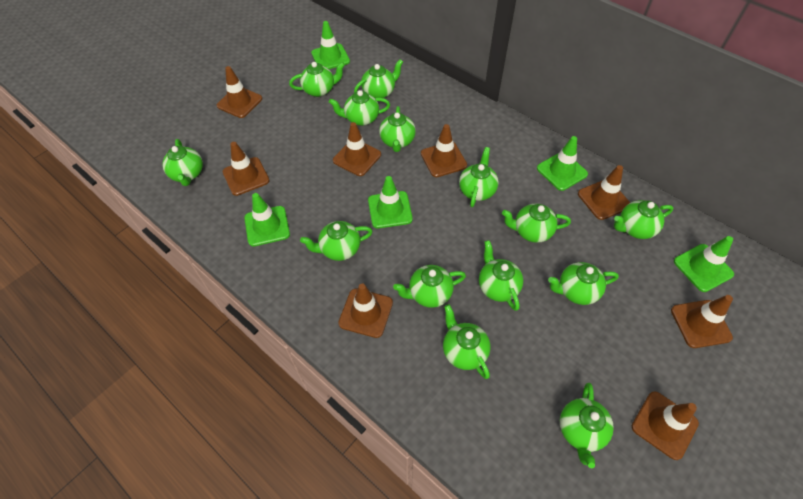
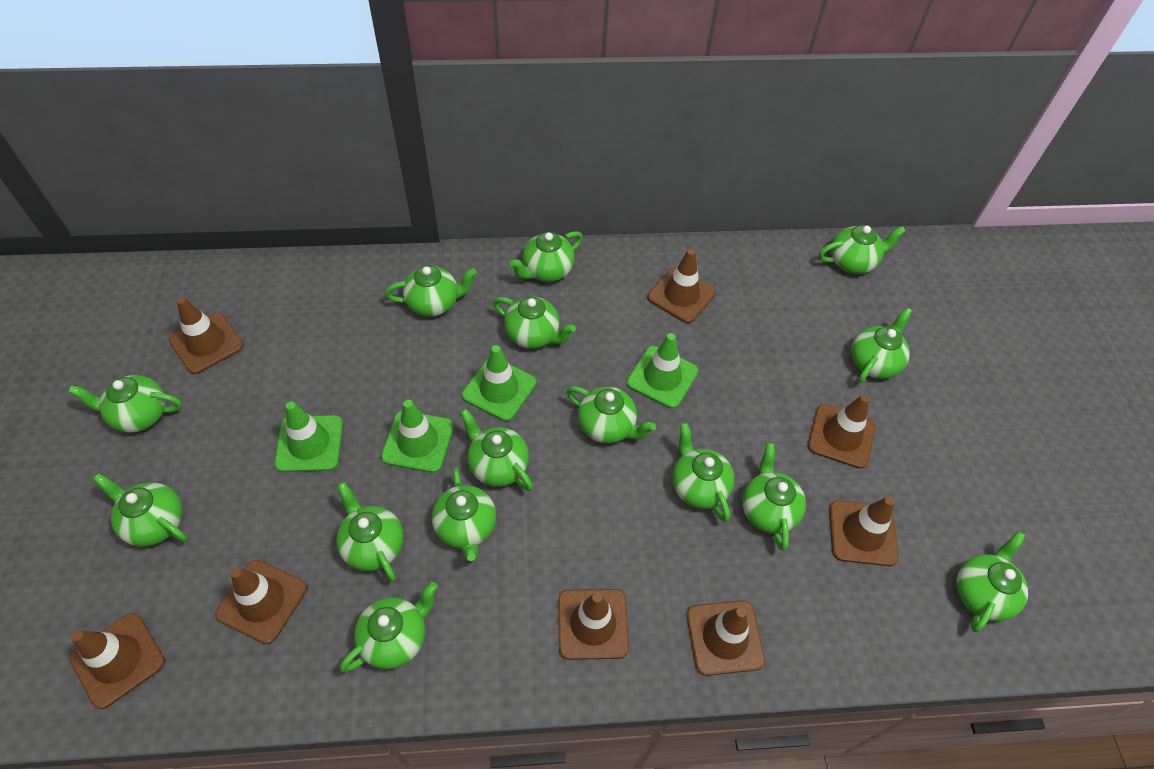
green teapot: [162,139,203,186] [289,62,345,97] [300,221,373,261] [329,90,390,126] [354,59,403,98] [379,106,416,152] [393,265,466,308] [443,304,491,379] [459,147,499,207] [479,240,523,311] [502,204,571,243] [548,262,619,305] [560,383,614,468] [614,200,673,239] = 14 -> [68,375,182,432] [93,473,187,547] [336,482,404,582] [340,582,438,672] [385,265,477,317] [432,467,496,562] [460,409,533,491] [493,297,576,349] [509,231,583,282] [566,386,656,443] [672,422,735,522] [742,443,806,551] [819,225,906,274] [851,307,912,383] [956,531,1028,632] = 15
green traffic cone: [244,193,290,246] [311,21,350,69] [368,176,413,228] [537,136,588,191] [674,236,734,292] = 5 -> [274,401,343,472] [381,400,454,473] [462,345,536,421] [626,333,698,409] = 4

